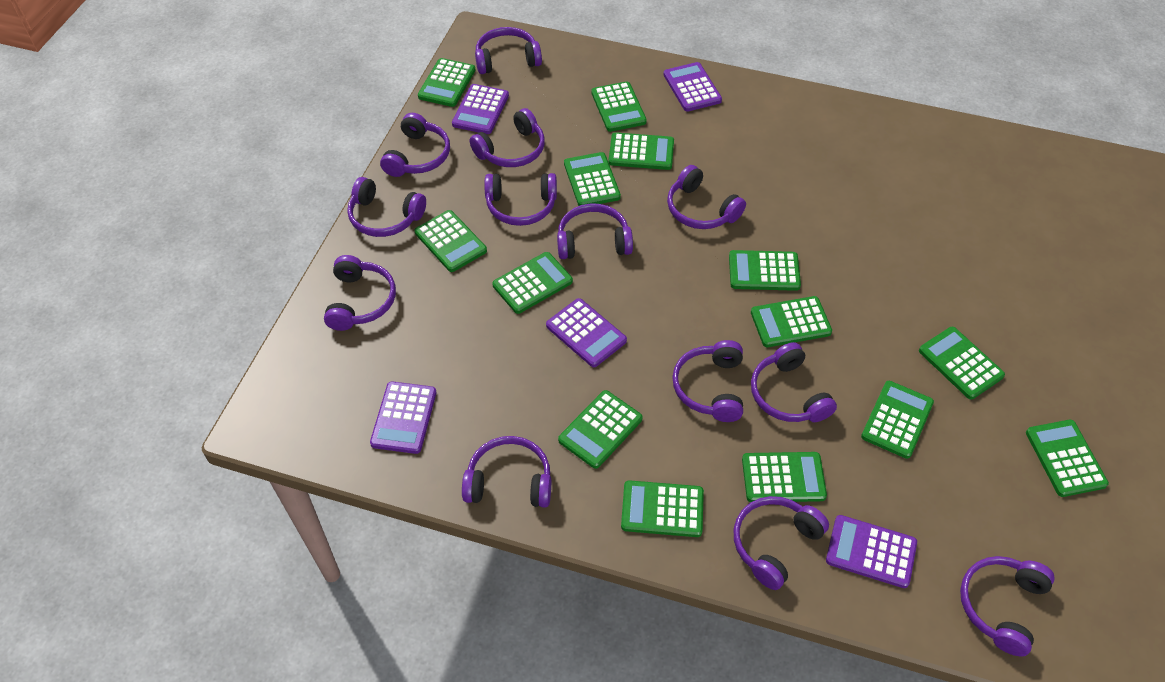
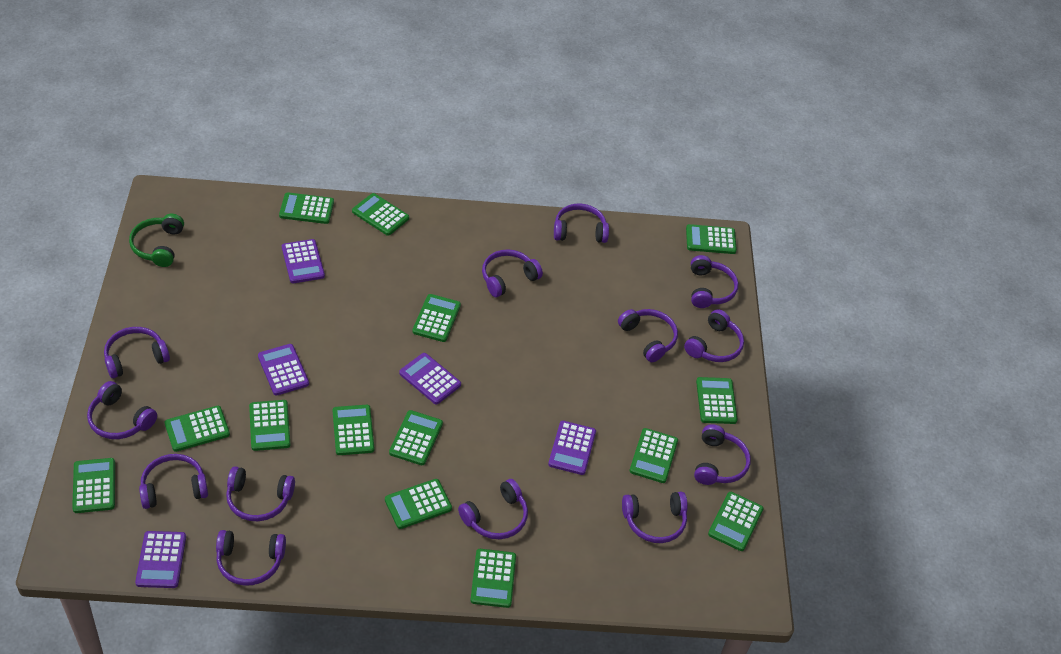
green headphones: none = 0 -> [129,214,184,267] = 1

